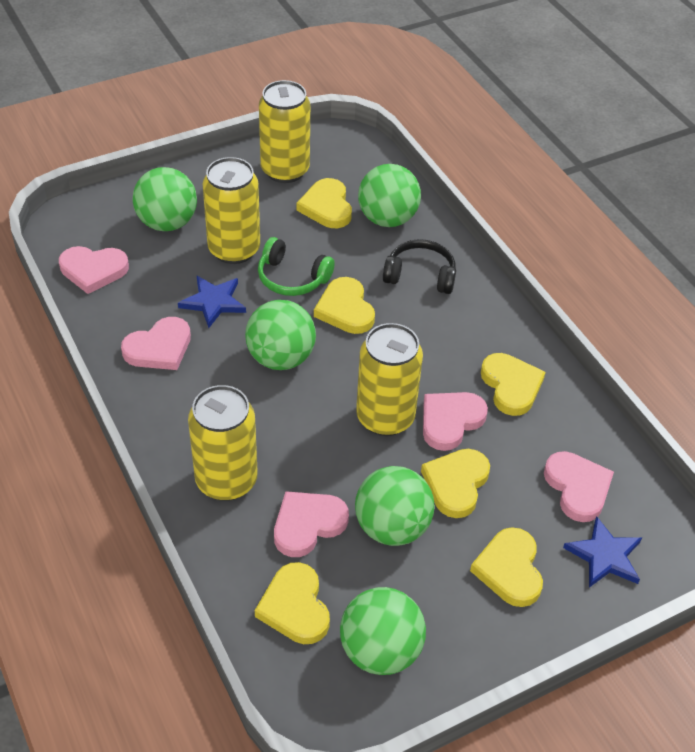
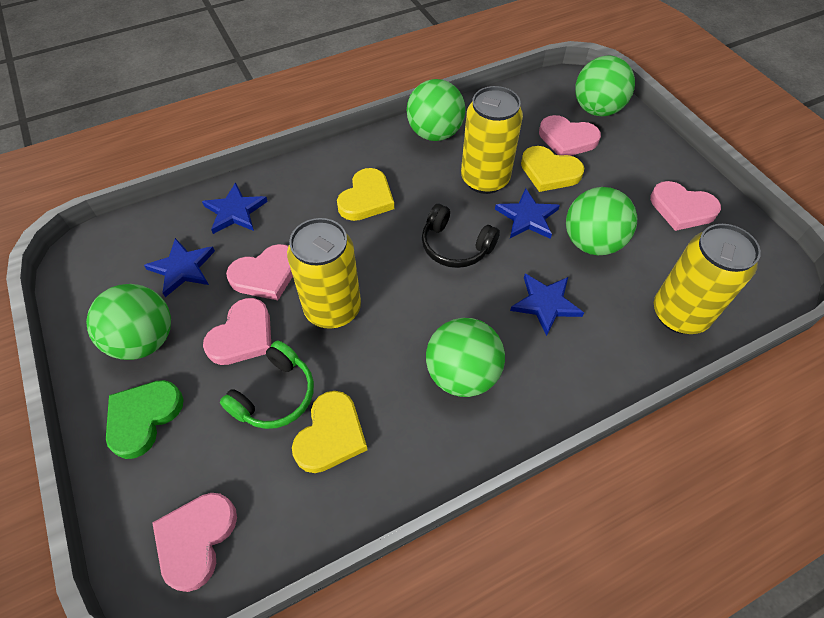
blue star: [178,276,246,328] [563,516,642,588] = 2 -> [144,238,215,297] [202,182,268,234] [495,188,560,239] [510,274,584,336] = 4
green heart: none = 0 -> [106,380,184,459] = 1
yellow can: [188,385,258,501] [203,157,260,264] [259,80,310,183] [356,323,423,436] = 4 -> [287,218,361,329] [461,86,523,194] [654,224,761,334] = 3
yellow heart: [255,562,330,644] [296,178,352,228] [314,277,375,334] [421,449,490,518] [470,527,543,607] [481,353,546,416] = 6 -> [292,391,368,473] [337,168,394,221] [521,146,584,192] = 3

